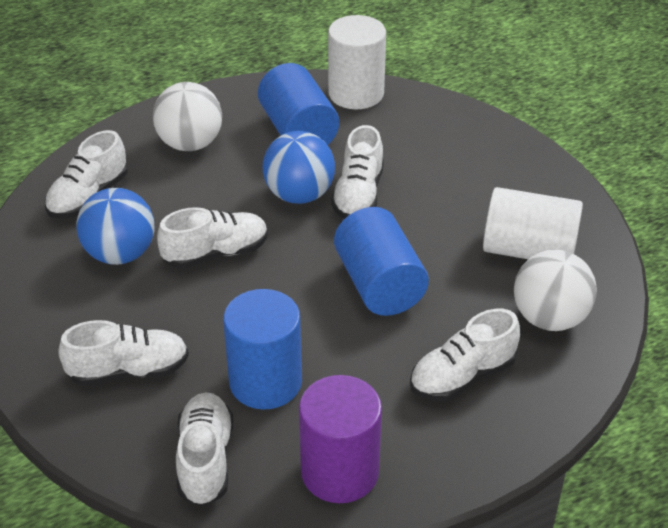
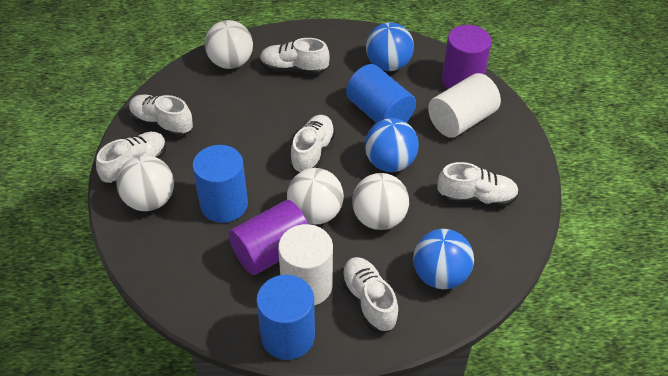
blue ball: [76,188,155,265] [263,131,335,204] = 2 -> [365,118,419,172] [366,22,414,71] [413,229,474,289] = 3
purple cylinder: [299,375,382,503] = 1 -> [229,200,308,275] [442,25,492,89] = 2
white ball: [153,82,222,151] [514,250,597,331] = 2 -> [116,155,174,211] [205,20,253,69] [287,168,344,225] [352,173,409,230] = 4

